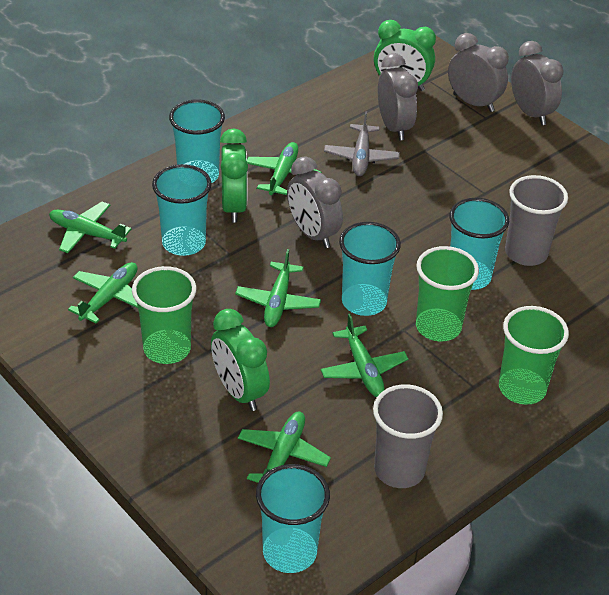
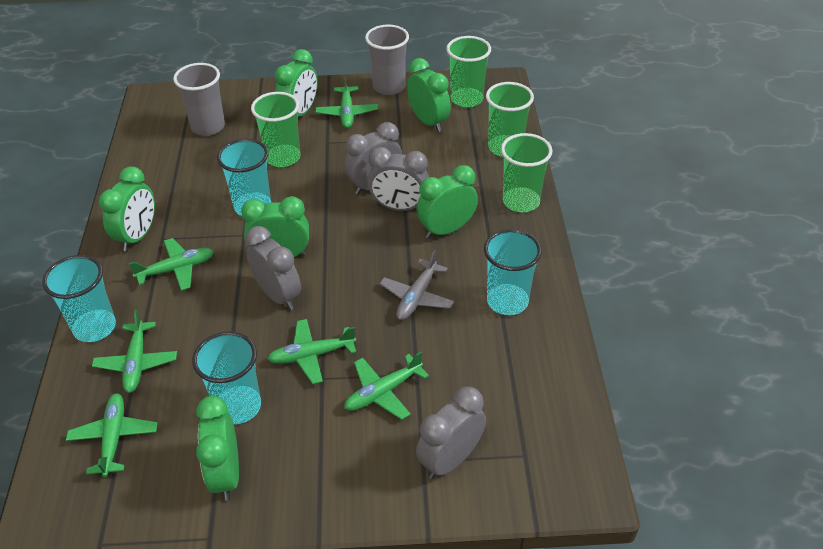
green clock: [211,309,270,411] [220,128,248,223] [374,20,436,91] = 3 -> [99,166,155,251] [196,396,239,500] [241,196,309,257] [274,49,317,117] [407,58,451,132] [416,165,478,239] = 6
green cup: [132,266,196,364] [416,246,479,341] [499,306,569,405] = 3 -> [251,92,301,167] [446,36,491,108] [486,82,534,157] [501,133,552,212] = 4
turquoise cup: [152,164,212,256] [169,99,225,183] [256,464,330,573] [339,222,401,316] [449,198,509,290] = 5 -> [42,255,116,342] [192,331,261,424] [217,139,271,216] [484,229,542,315] = 4

